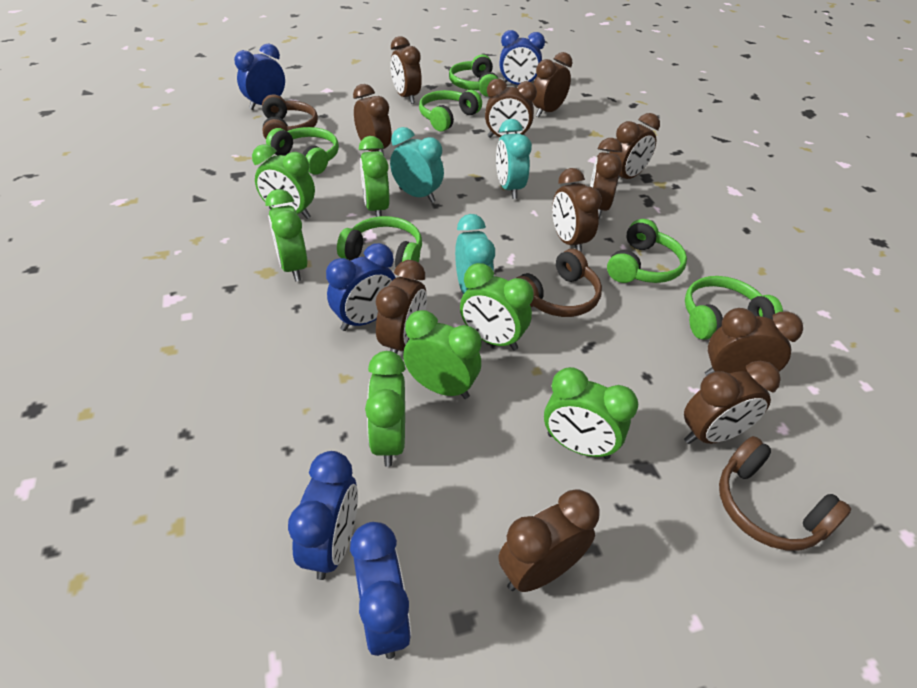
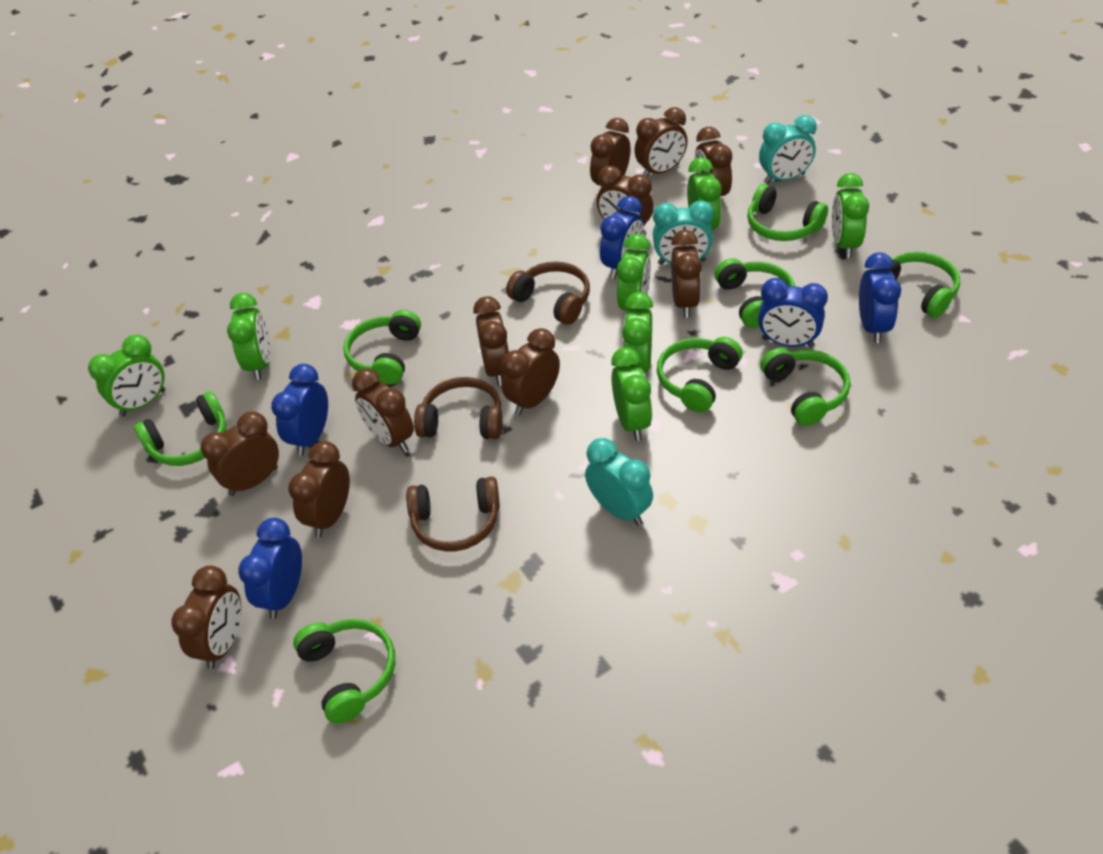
green headphones: [266,127,339,175] [337,216,422,267] [419,90,482,131] [449,54,498,97] [607,219,687,283] [685,276,783,340] = 6 -> [134,391,226,466] [293,619,395,724] [343,310,421,385] [657,337,743,413] [715,258,795,328] [747,184,828,241] [760,348,850,426] [883,251,960,318] = 8

